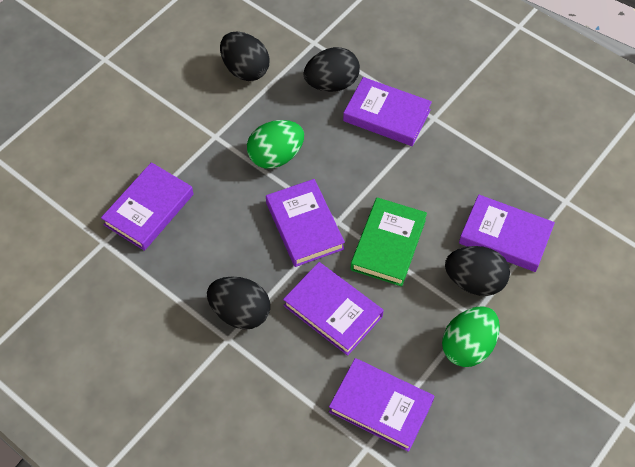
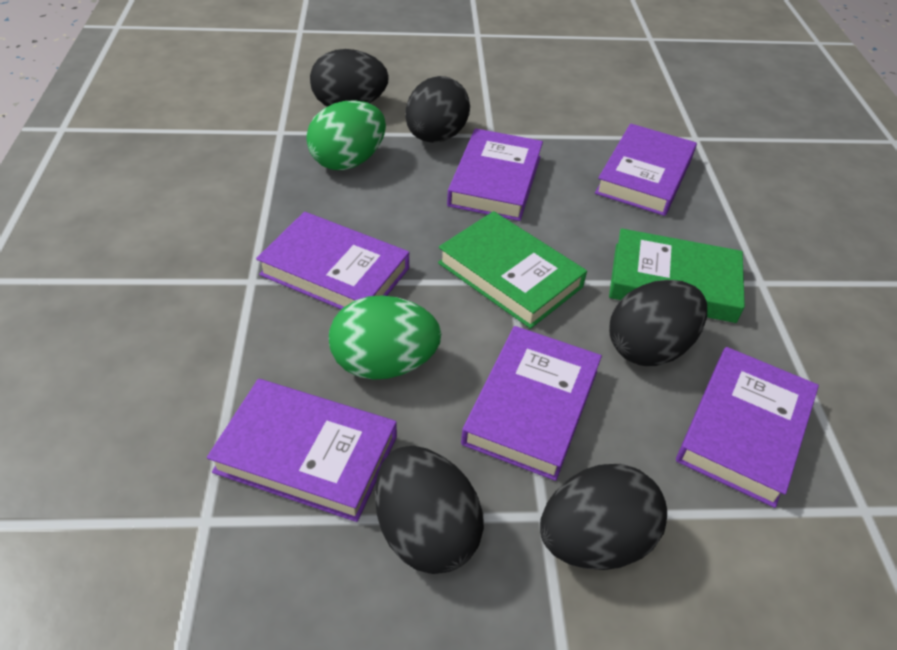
black egg: [207,276,270,330] [220,32,270,81] [304,47,360,92] [445,246,510,296] = 4 -> [310,49,389,107] [375,446,484,574] [405,76,470,143] [540,464,667,570] [609,280,707,366] = 5
green book: [350,197,427,287] = 1 -> [438,211,587,329] [609,228,745,323] = 2

